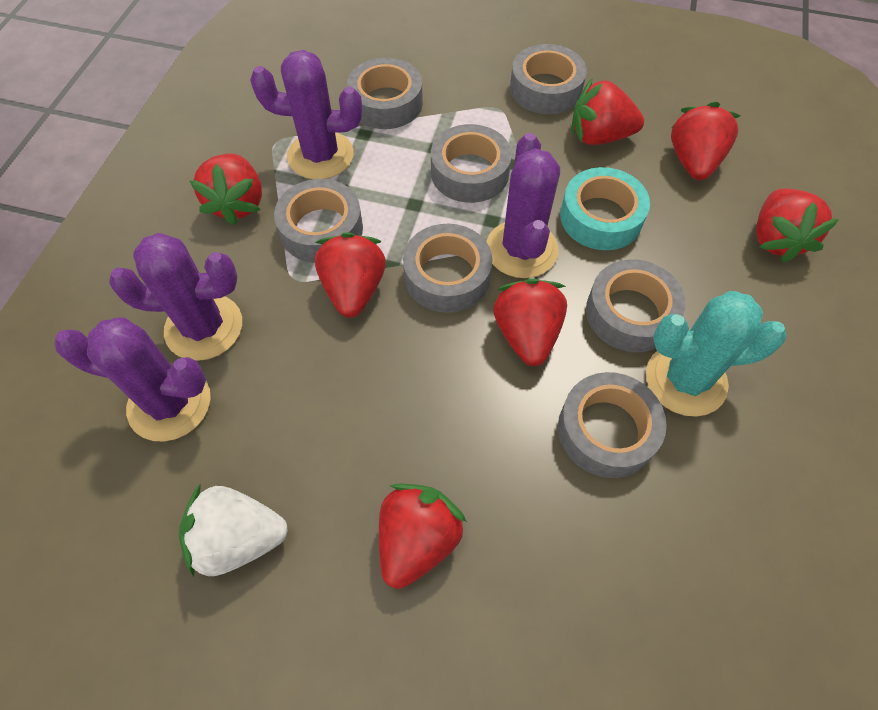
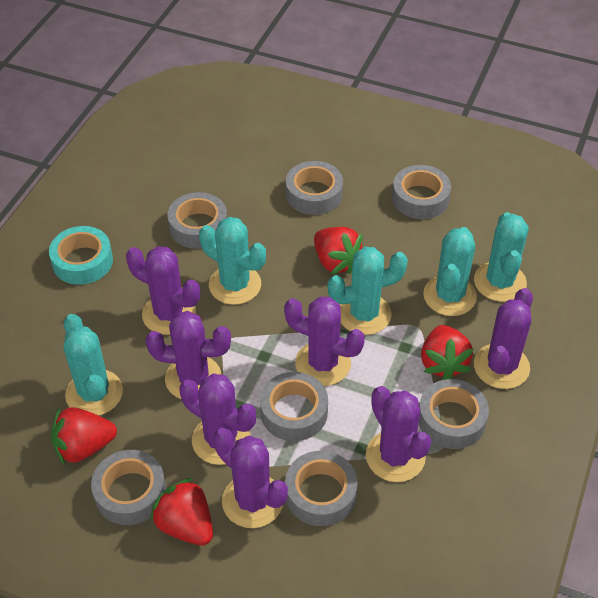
purple cactus: [54,317,211,441] [109,233,242,361] [250,50,362,179] [486,133,560,278] = 4 -> [126,246,200,335] [145,311,231,399] [180,373,256,465] [213,428,288,528] [284,297,365,386] [366,386,431,482] [474,288,533,389] = 7
red strawberry: [190,153,262,225] [315,232,386,318] [379,484,467,589] [493,279,567,366] [572,78,644,145] [671,102,740,180] [756,189,839,263] = 7 -> [51,407,117,465] [150,478,213,546] [314,227,362,274] [421,325,474,380] = 4
turquoise cactus: [646,291,787,416] = 1 -> [64,314,123,416] [199,217,266,305] [328,247,408,335] [423,227,477,316] [474,212,529,302] = 5
white strawberry: [179,484,288,577] = 1 -> none = 0

